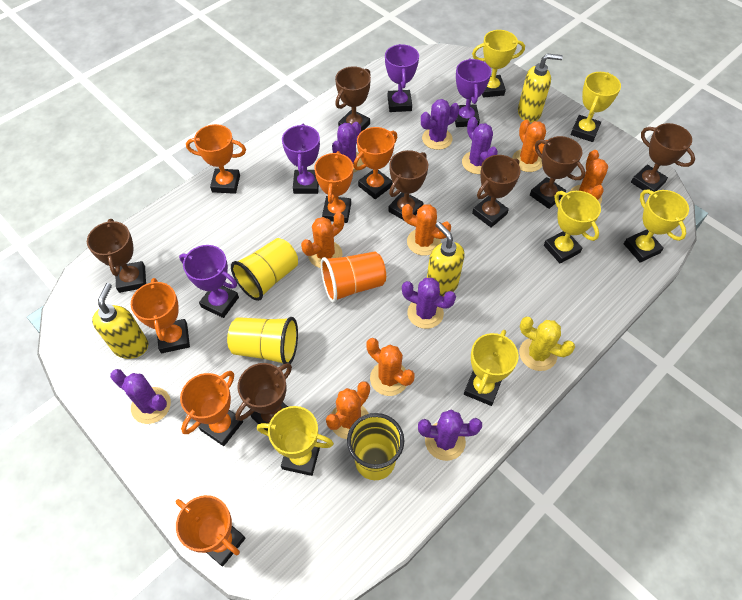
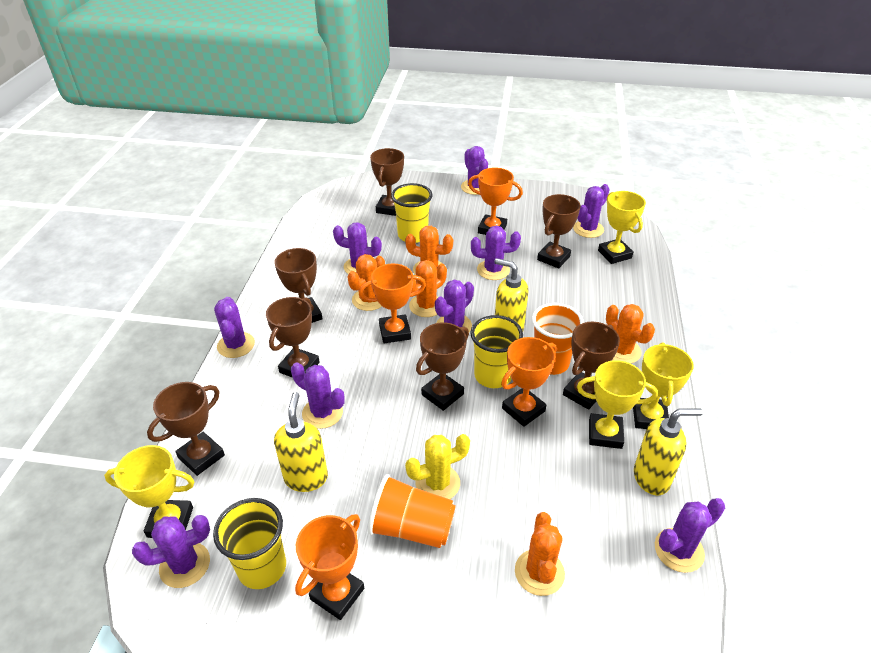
orange cactus: [301,212,344,268] [326,381,370,439] [366,338,415,396] [402,204,451,256] [512,120,547,172] [570,150,608,204] = 6 -> [347,254,385,311] [405,226,453,275] [409,260,447,317] [515,512,565,596] [606,304,655,363] = 5
orange cup: [321,251,386,303] = 1 -> [368,474,456,548] [532,303,584,375] = 2
orange trophy: [131,278,190,353] [175,495,246,567] [180,371,243,446] [186,124,246,194] [314,151,353,223] [353,127,397,199] = 6 -> [295,514,364,620] [359,263,426,343] [468,167,523,235] [501,337,556,427] = 4
purple cactus: [110,369,171,424] [332,122,363,173] [402,278,456,329] [418,410,482,461] [421,99,459,150] [462,117,498,174] = 6 -> [132,515,210,588] [214,297,255,358] [291,362,345,429] [333,222,382,274] [435,280,474,332] [461,146,488,195] [471,226,521,280] [573,184,610,238] [655,498,725,573] = 9
purple trophy: [179,245,239,318] [282,124,320,194] [385,44,419,112] [455,58,491,127] = 4 -> none = 0
yellow trophy: [257,406,334,476] [464,330,519,406] [472,30,525,98] [544,191,601,264] [571,72,621,142] [624,189,689,263] = 6 -> [104,445,195,538] [577,360,658,449] [598,191,646,264] [633,342,694,429] = 4

